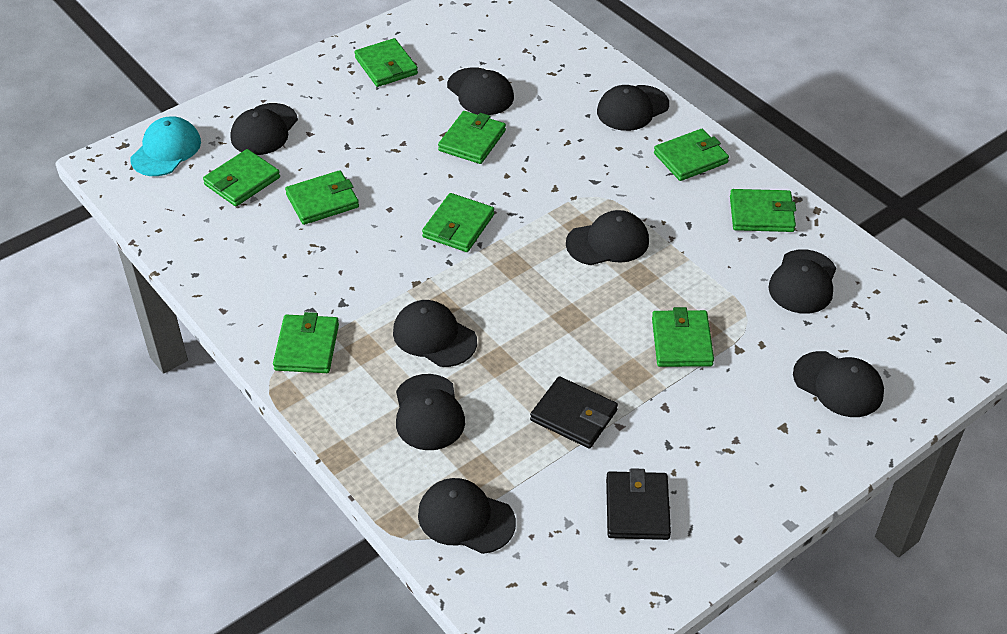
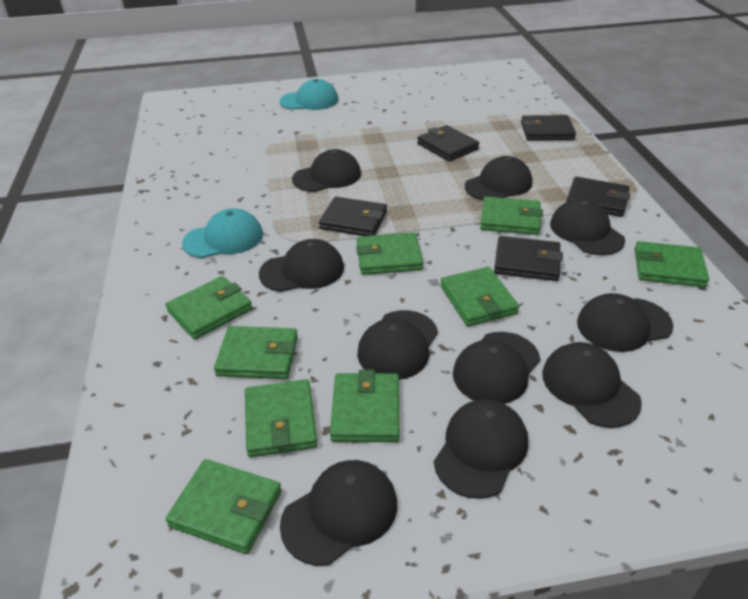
black cap: [231,103,298,155] [393,300,477,367] [396,374,465,450] [418,478,516,554] [447,67,514,115] [566,210,649,265] [597,85,669,131] [768,249,836,314] [793,351,884,417] = 9 -> [259,239,344,292] [280,460,397,566] [292,149,361,192] [357,310,438,380] [434,399,528,499] [453,332,540,404] [465,156,532,201] [542,342,642,428] [550,199,625,255] [577,293,673,352] = 10
black wallet: [530,376,618,448] [606,468,671,540] = 2 -> [319,197,387,236] [417,125,479,162] [494,236,563,281] [521,115,576,141] [567,177,630,217] = 5
turquoise cap: [130,116,201,176] = 1 -> [182,208,263,258] [279,79,339,110] = 2

